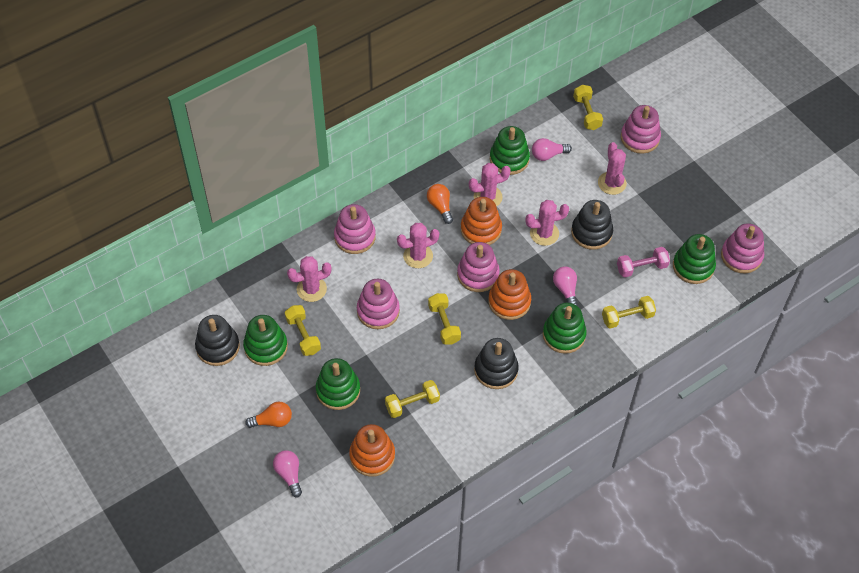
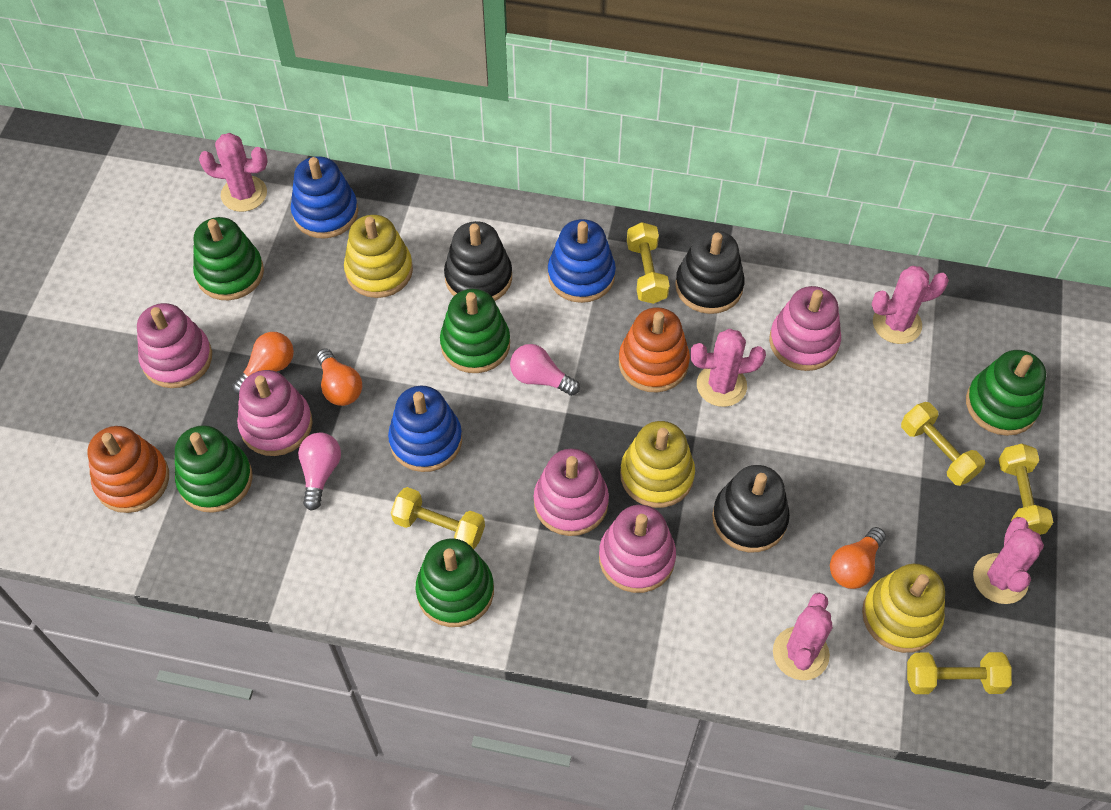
blue stacking toy: none = 0 -> [291,156,358,239] [388,386,462,472] [548,219,616,303] = 3
orange light bulb: [245,402,292,428] [427,184,453,224] = 2 -> [233,332,294,395] [317,349,362,406] [830,527,886,589] = 3
orange stacking toy: [349,424,395,477] [461,197,502,245] [488,269,531,320] = 3 -> [88,426,169,513] [619,307,690,393] = 2
pink dumbbell: [617,247,670,278] = 1 -> none = 0
pink light bulb: [273,450,302,497] [532,138,572,161] [553,267,578,306] = 3 -> [298,432,341,511] [510,344,580,396] = 2
yellow stacking toy: none = 0 -> [344,215,413,298] [620,421,695,508] [862,564,945,653] = 3

